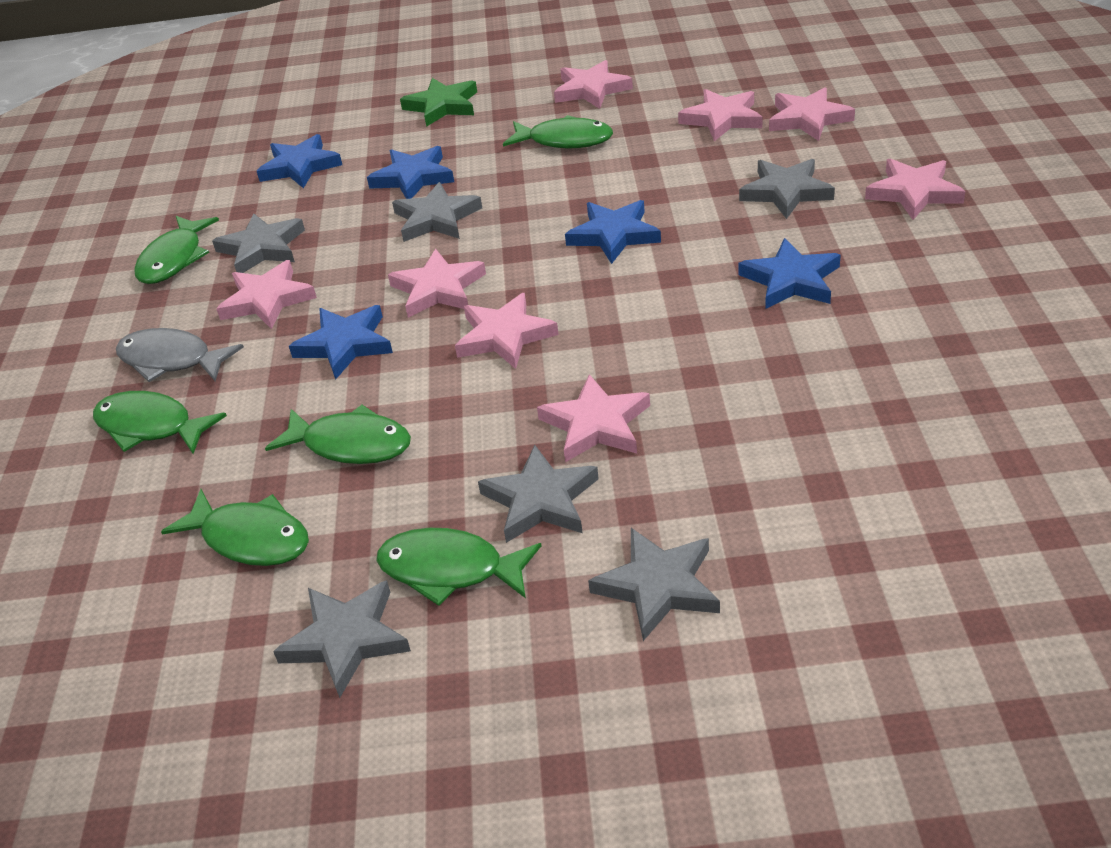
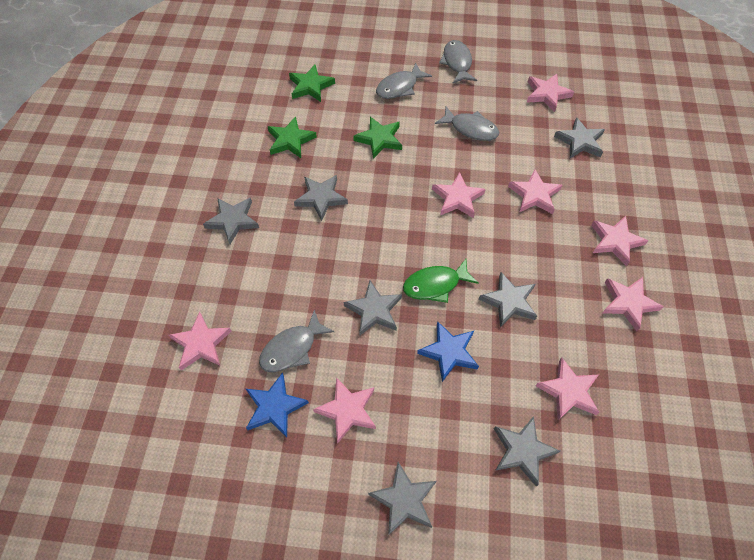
blue star: [257,134,342,188] [289,305,393,380] [367,146,454,199] [565,200,661,264] [738,238,841,309] = 5 -> [246,372,309,437] [417,321,479,382] = 2
green fish: [93,391,227,454] [134,216,219,284] [161,489,309,566] [265,405,411,464] [376,528,541,606] [503,115,613,149] = 6 -> [403,259,479,303] = 1
green star: [400,78,477,127] = 1 -> [268,116,317,158] [289,64,335,102] [353,117,402,159] = 3
grey fish: [116,328,244,382] = 1 -> [259,310,334,372] [376,63,432,99] [435,106,499,141] [439,40,477,83] = 4
grey star: [212,213,305,273] [273,580,411,698] [392,182,482,242] [478,445,599,543] [588,528,720,641] [739,159,835,219] = 6 -> [203,198,259,244] [294,175,348,221] [344,281,402,335] [368,462,436,536] [479,272,537,328] [494,416,560,486] [554,117,605,158] = 7

